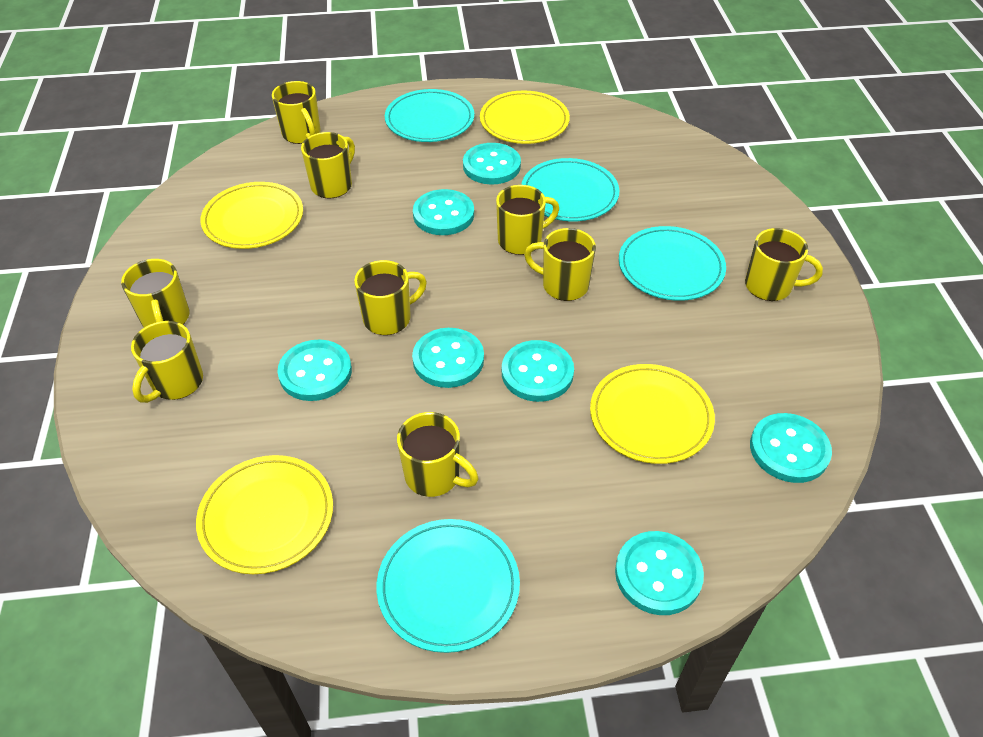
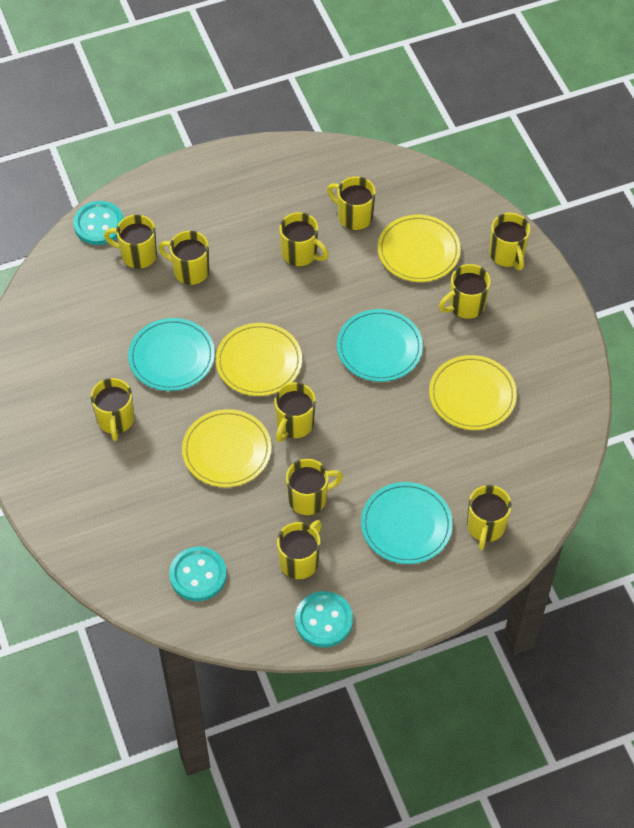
turquoise button: [278,339,352,401] [412,328,484,388] [413,189,474,235] [463,143,521,185] [502,340,574,402] [615,531,704,615] [750,413,832,483] = 7 -> [73,201,124,245] [169,547,227,601] [295,591,353,647] = 3
turquoise plate: [377,519,520,653] [385,89,474,142] [521,158,619,221] [619,226,726,301] = 4 -> [128,318,215,391] [337,309,423,382] [361,482,453,564] = 3
yellow mug: [121,259,190,328] [131,321,203,403] [272,81,321,144] [301,132,355,199] [354,260,427,335] [397,412,478,497] [496,185,559,255] [524,228,596,301] [745,228,823,301] = 9 -> [90,378,134,441] [104,215,157,269] [158,231,209,285] [274,382,316,442] [277,520,322,579] [279,212,329,266] [286,459,343,515] [327,176,376,230] [439,264,491,319] [467,485,512,550] [489,213,530,270] = 11

